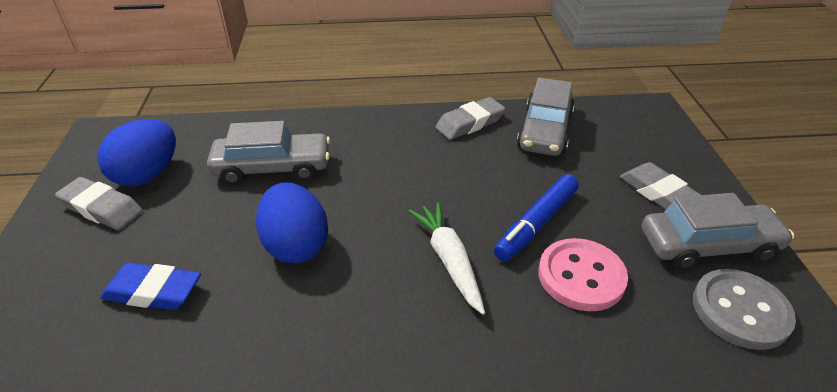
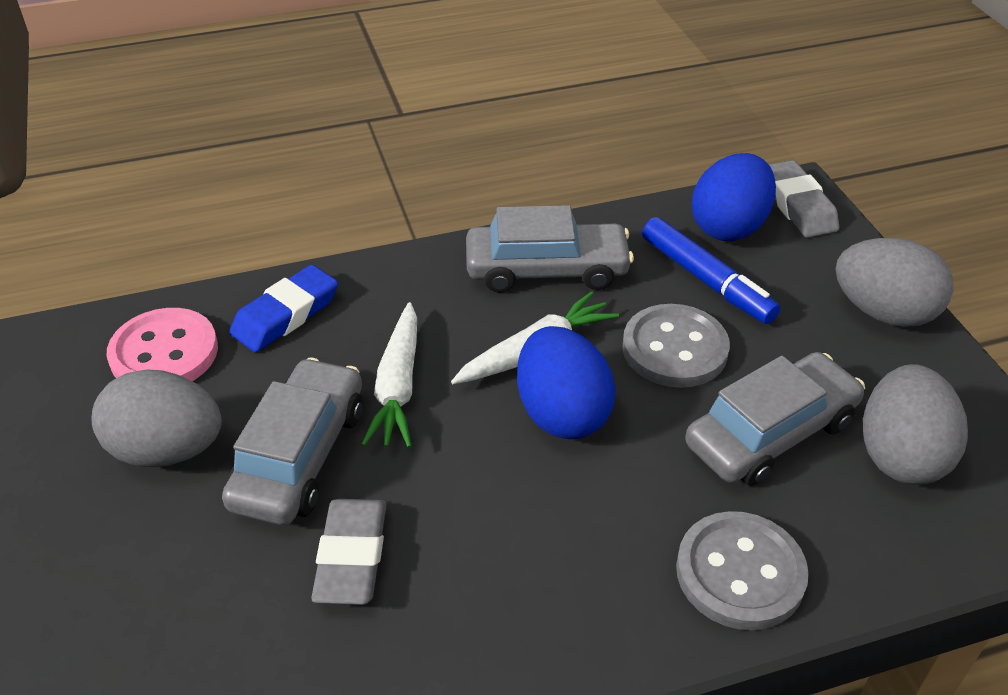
grey button: [693,269,796,350] = 1 -> [622,304,730,388] [676,511,809,630] = 2
grey egg: none = 0 -> [91,370,222,467] [835,238,954,327] [863,364,968,485] = 3
grey eraser: [55,177,143,230] [436,97,505,140] [620,162,701,210] = 3 -> [311,499,386,605] [769,160,839,238] = 2
white carrot: [408,202,485,315] = 1 -> [361,302,417,448] [451,291,619,384] = 2

